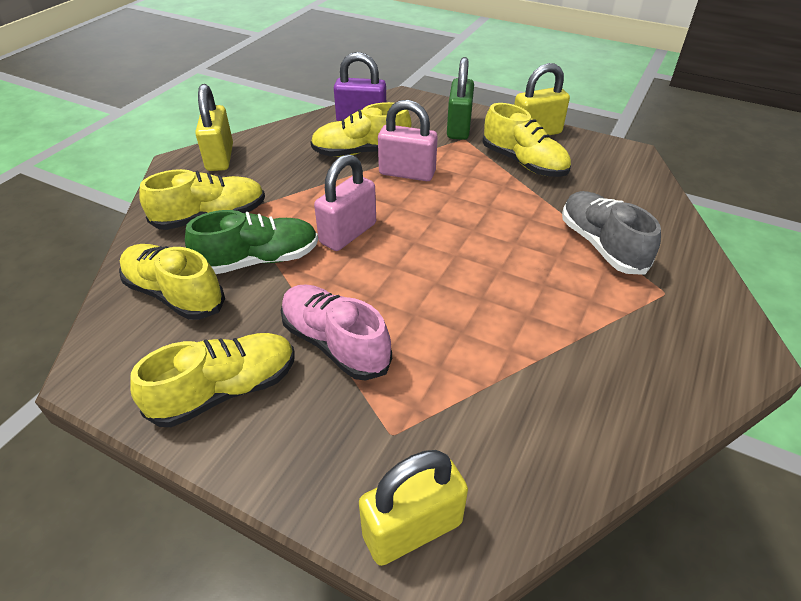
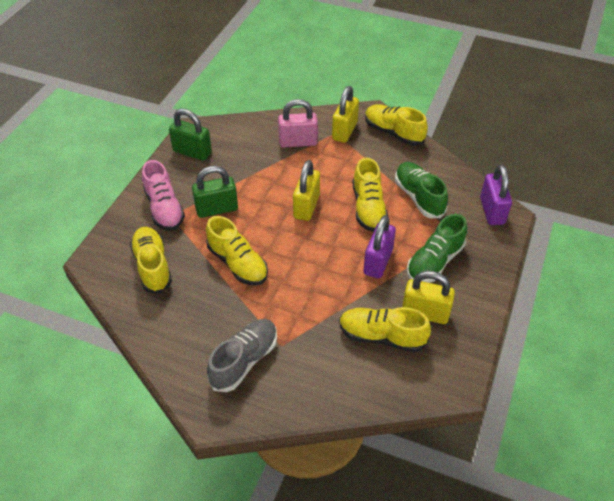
green padlock: [447,57,474,140] = 1 -> [169,109,212,161] [192,166,238,218] = 2
green shoe: [185,210,318,274] = 1 -> [395,162,448,218] [407,214,467,283] = 2
pink padlock: [314,154,376,251] [378,100,438,181] = 2 -> [278,99,318,148] = 1
purple padlock: [334,52,386,121] = 1 -> [363,215,396,279] [480,164,512,225] = 2

